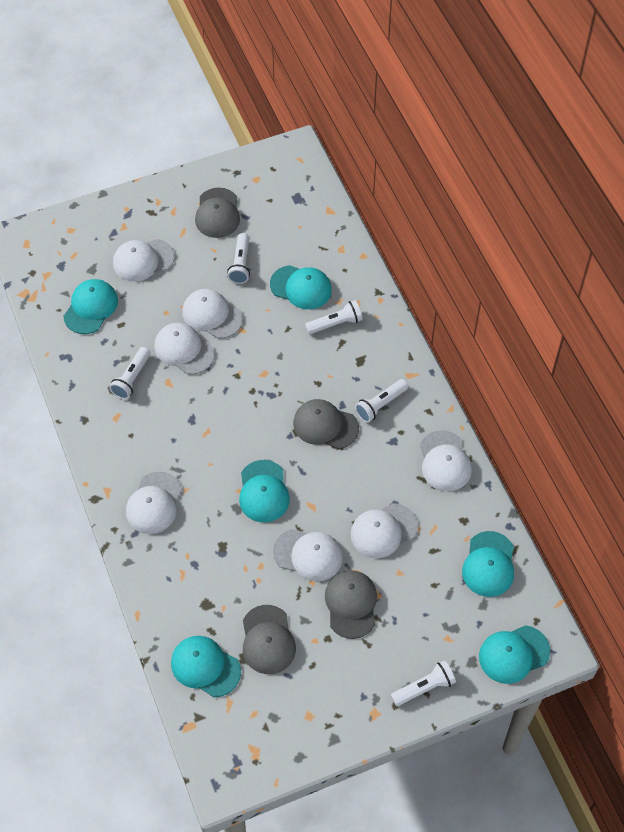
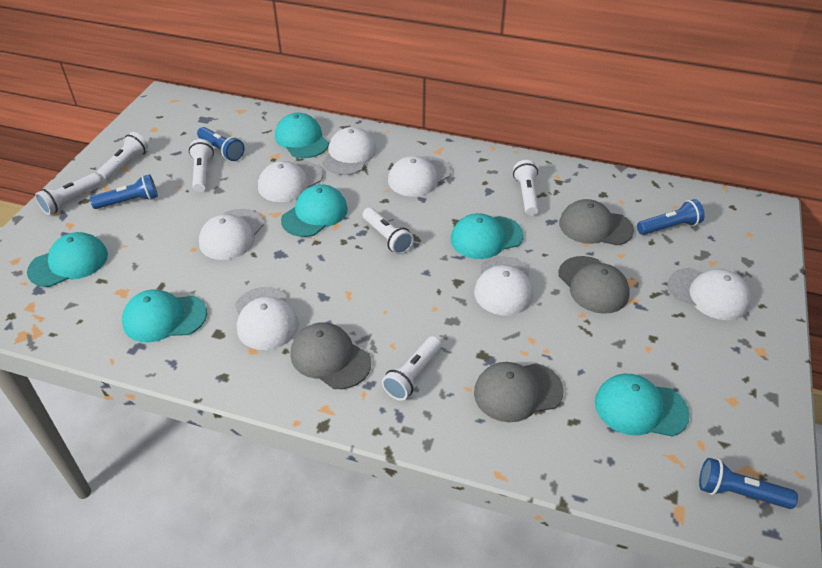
blue flashlight: none = 0 -> [90,174,158,209] [197,127,245,161] [637,199,705,235] [699,458,798,509] = 4
white flashlight: [109,347,151,399] [227,233,250,284] [305,300,363,334] [355,379,408,423] [391,660,456,706] = 5 -> [35,173,101,215] [96,132,148,181] [189,139,214,192] [363,208,414,255] [382,336,442,401] [513,160,539,216] = 6

